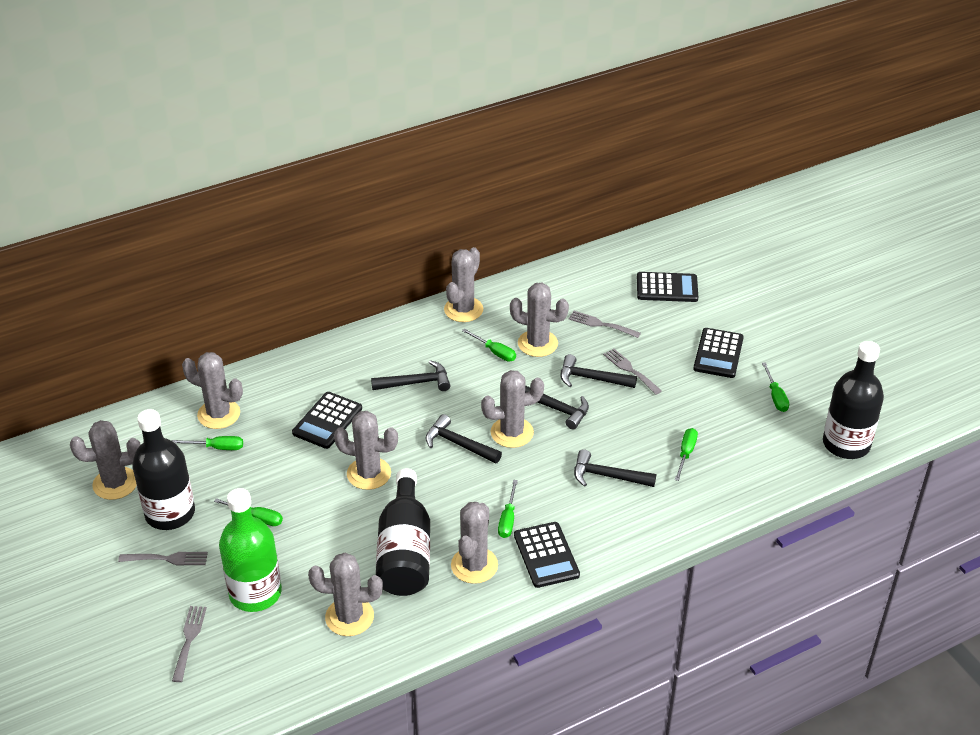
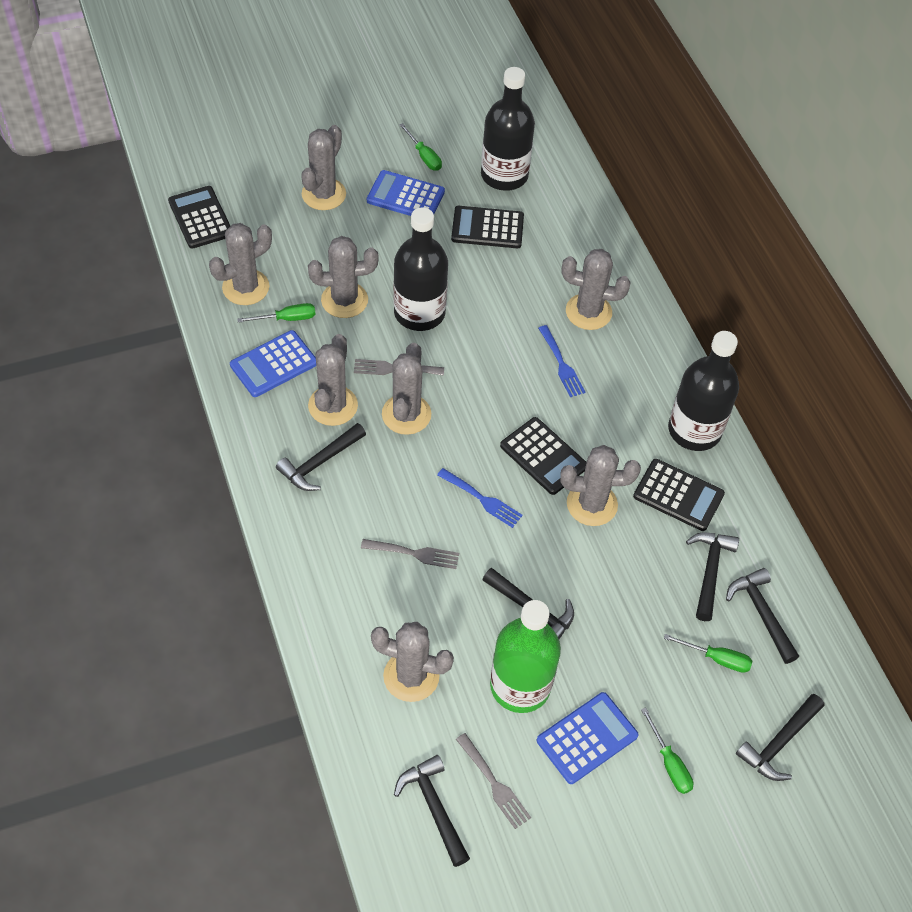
black hammer: [371,360,450,391] [426,414,502,464] [525,385,589,430] [560,354,637,388] [574,449,656,487] = 5 -> [276,423,366,491] [394,755,470,867] [482,568,574,639] [686,532,739,621] [726,568,799,664] [736,694,824,781] = 6
blue calculator: none = 0 -> [230,330,316,397] [367,170,445,216] [537,692,639,784] = 3
blue fork: none = 0 -> [437,468,523,528] [538,325,585,397] = 2
green screwdriver: [172,436,243,450] [214,498,283,526] [462,329,516,362] [498,480,518,538] [675,428,698,481] [762,362,789,412] = 6 -> [237,303,316,323] [399,123,442,171] [641,707,693,794] [664,634,752,673] = 4
grey fork: [118,552,208,565] [172,606,207,682] [568,311,641,338] [603,349,662,395] = 4 -> [354,359,444,376] [361,539,459,569] [456,733,531,829] = 3

